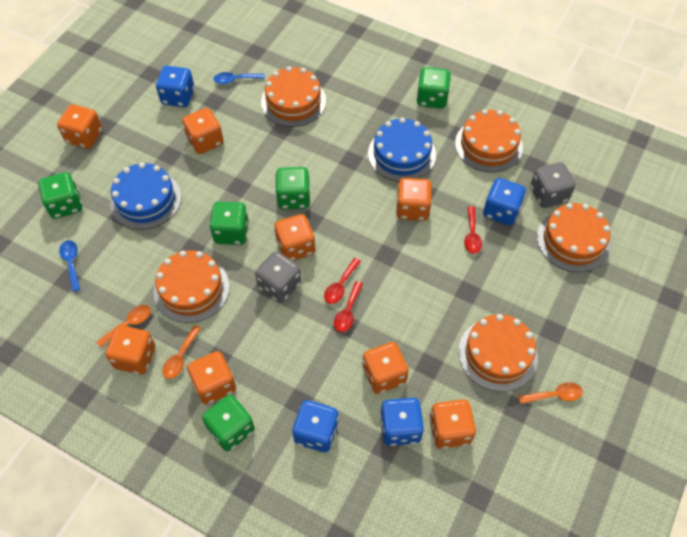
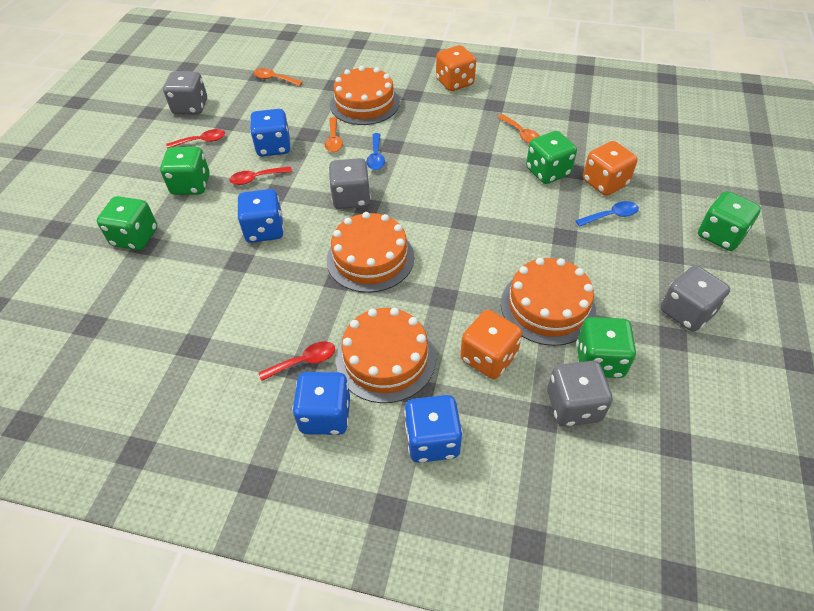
blue cake: [110,162,181,230] [368,118,436,182] = 2 -> none = 0
grey dice: [255,251,301,303] [530,162,575,208] = 2 -> [163,71,207,114] [328,158,371,209] [547,361,612,427] [660,265,730,332] = 4
orange cake: [153,250,229,323] [261,66,326,127] [455,109,523,172] [458,314,538,392] [537,203,611,272] = 5 -> [327,212,414,293] [330,66,400,125] [336,307,436,403] [501,258,596,346] = 4
orange dice: [57,104,102,149] [106,326,155,374] [182,108,223,154] [187,351,236,405] [274,214,316,261] [362,342,409,394] [396,178,432,221] [429,399,476,449] = 8 -> [436,45,476,91] [460,310,522,379] [583,141,638,196] = 3

